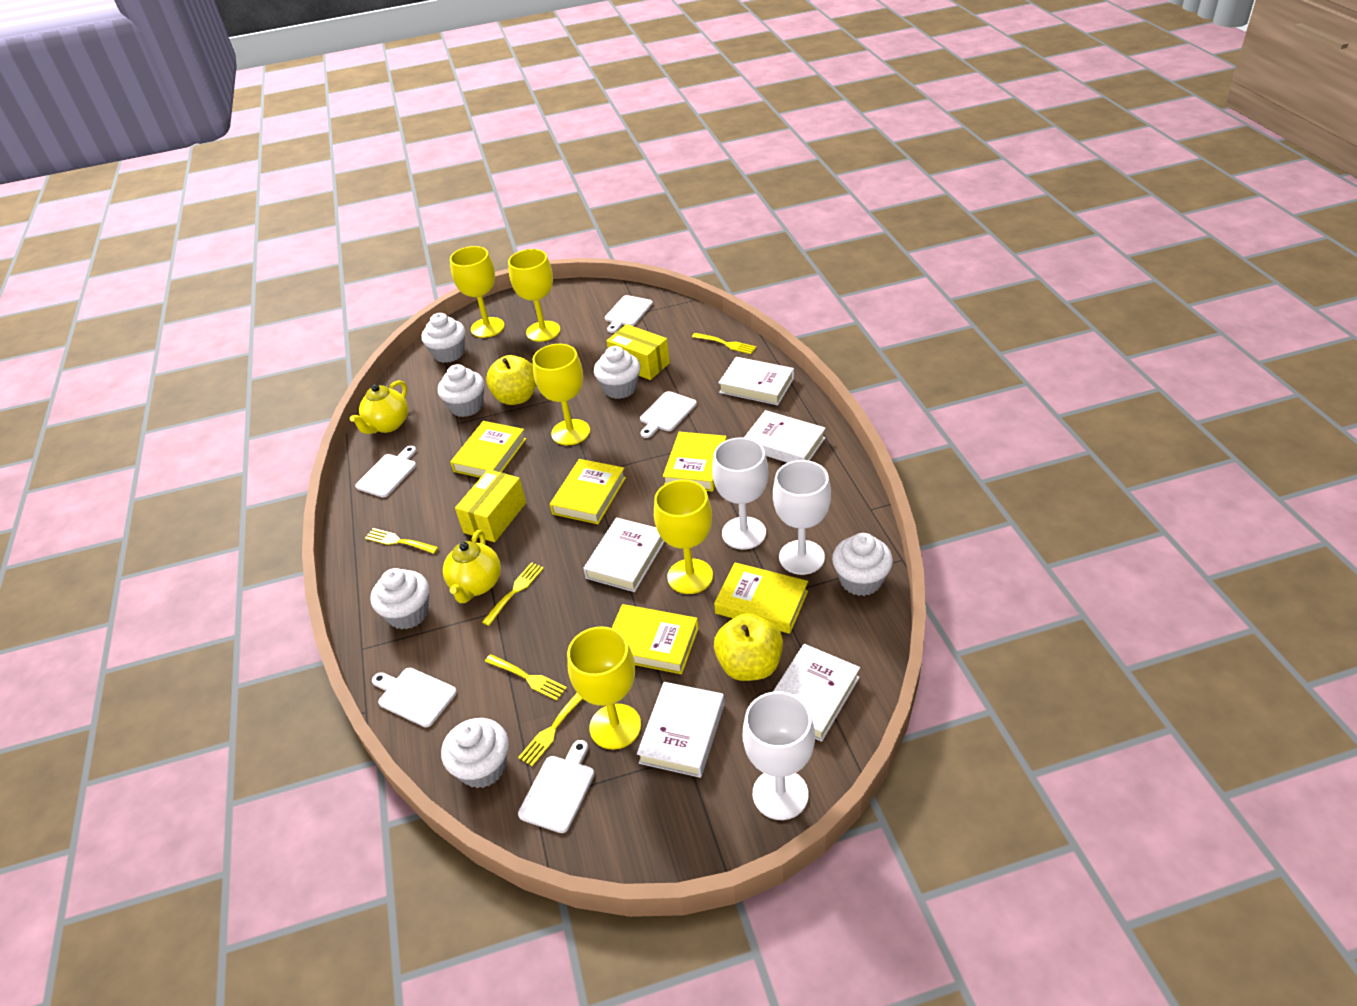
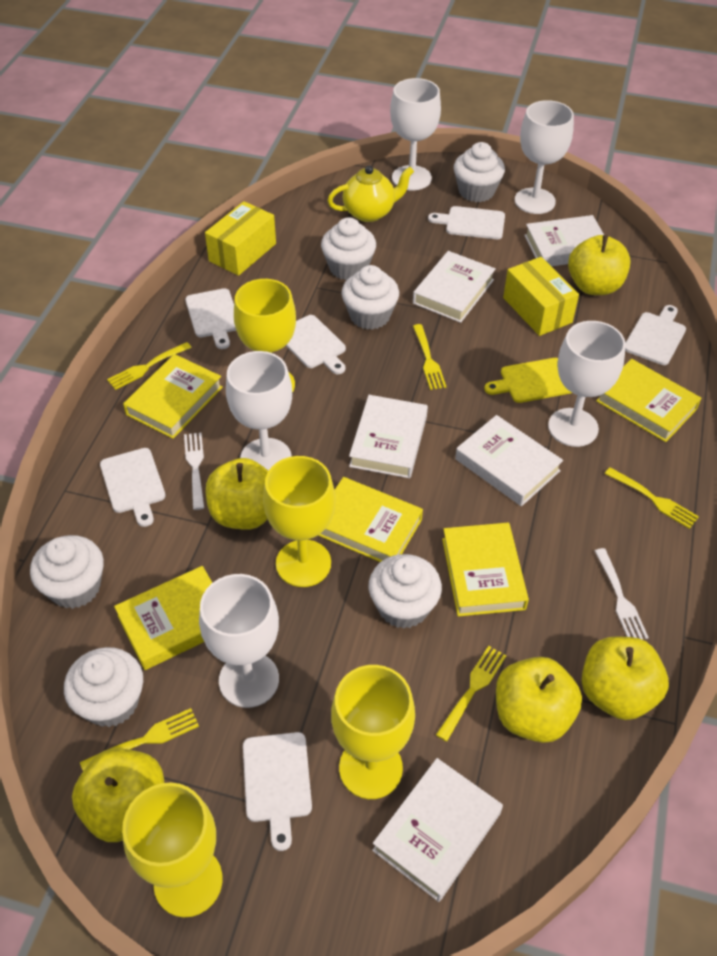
white cutting board: [355,446,416,498] [372,668,457,727] [518,740,595,833] [605,295,653,333] [640,391,697,438] = 5 -> [100,448,165,527] [185,288,236,349] [243,732,312,851] [286,315,346,374] [428,206,505,239] [625,305,686,365] = 6
white fork: none = 0 -> [184,433,204,510] [595,548,649,640] = 2
white goblet: [712,437,769,550] [743,691,815,820] [773,460,831,575] = 3 -> [199,574,279,708] [226,351,292,471] [390,78,441,190] [515,100,574,214] [548,321,626,447] = 5
yellow apple: [486,355,536,405] [714,613,783,681] = 2 -> [72,748,164,842] [206,458,268,530] [496,657,582,743] [568,235,631,295] [582,637,669,720] = 5
yellow cutting board: none = 0 -> [484,358,572,403] = 1
yellow goblet: [450,246,504,338] [508,249,560,342] [533,344,590,445] [567,626,641,750] [654,480,713,594] = 5 -> [122,782,223,917] [234,279,296,393] [263,456,336,587] [331,665,415,799] = 4
yellow teapot: [350,380,408,434] [443,530,501,603] = 2 -> [327,166,414,222] = 1

